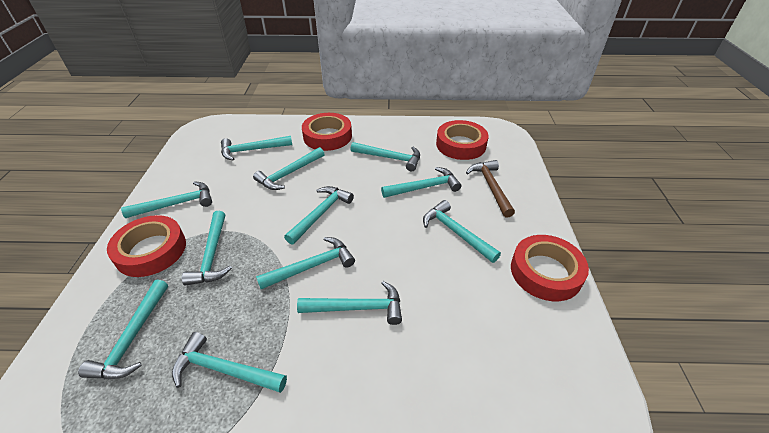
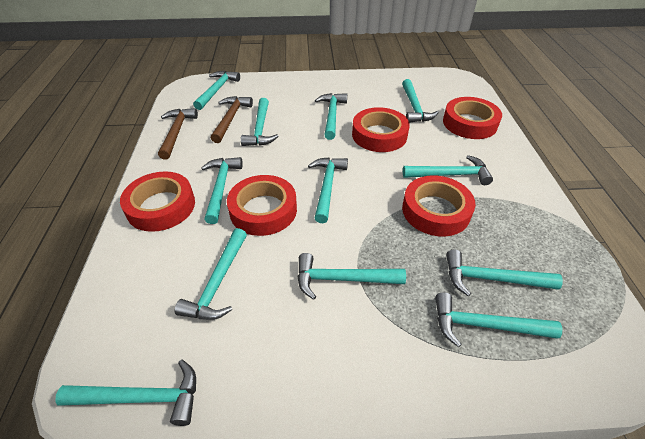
brown hammer: [466,160,515,218] = 1 -> [158,108,198,159] [211,96,253,143] = 2
red tape: [107,215,186,277] [302,113,352,151] [436,120,489,160] [511,235,589,301] = 4 -> [120,171,195,232] [227,175,297,236] [352,107,410,152] [402,175,475,236] [443,97,502,139] = 5

